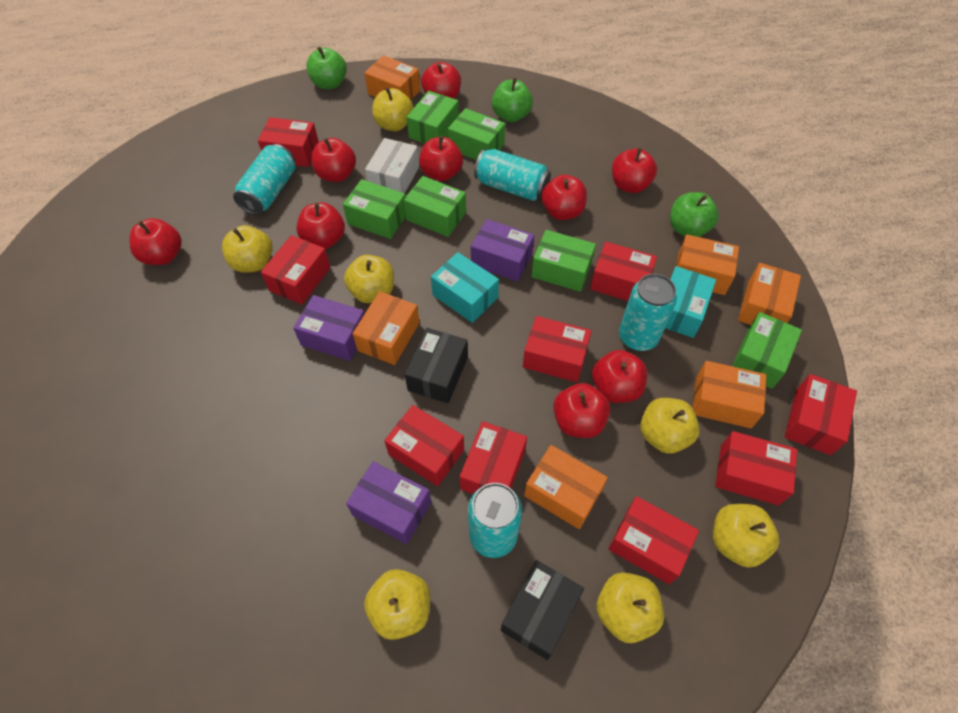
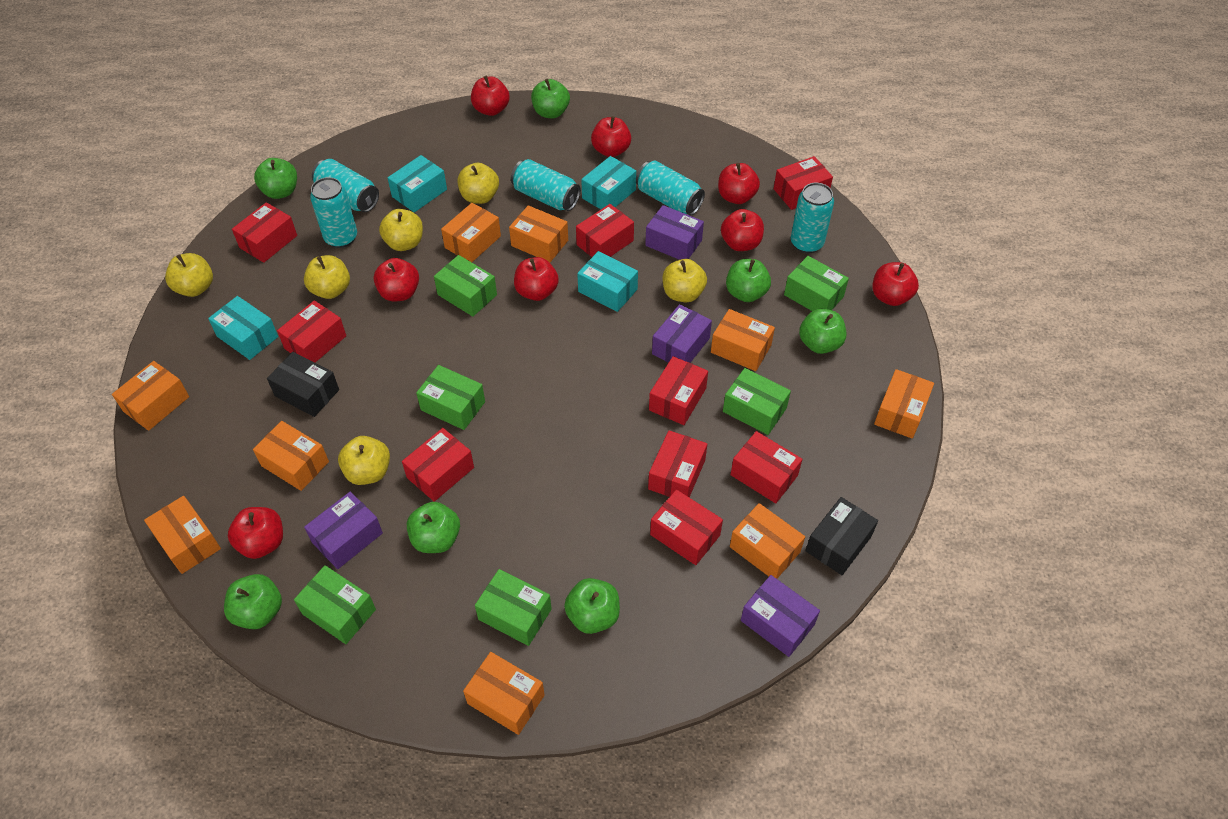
green apple: [306,47,347,89] [492,78,533,122] [670,192,719,237] = 3 -> [224,574,282,629] [254,158,297,199] [407,502,460,553] [531,79,570,118] [564,578,620,634] [726,259,771,302] [799,309,846,354] = 7
orange box: [352,291,419,365] [364,55,420,100] [524,445,608,529] [676,234,739,295] [692,361,766,429] [738,263,801,325] = 6 -> [112,361,189,431] [144,496,221,574] [253,421,329,491] [441,203,501,262] [463,652,545,735] [509,205,568,262] [711,309,775,371] [730,503,805,579] [874,369,934,439] = 9
purple box: [293,295,364,361] [346,461,431,544] [471,219,534,282] = 3 -> [304,492,383,569] [645,205,704,260] [652,304,712,363] [741,575,820,657] = 4
red apple: [129,218,182,265] [296,202,345,249] [312,138,356,182] [419,136,463,181] [421,62,461,99] [541,175,587,220] [553,383,610,438] [592,350,647,403] [612,148,657,193] = 9 -> [228,507,283,559] [374,258,419,301] [471,76,510,116] [514,257,559,301] [591,116,631,157] [718,163,760,204] [721,209,764,251] [872,262,919,306] = 8
turquoise box: [431,252,499,323] [665,266,716,338] = 2 -> [208,296,278,360] [388,155,447,212] [577,251,638,312] [581,156,636,209] = 4
turquoise can: [233,144,295,215] [468,483,522,558] [474,149,551,201] [619,274,677,351] = 4 -> [310,177,357,248] [312,159,379,212] [511,159,581,211] [636,160,705,216] [791,183,834,253] = 5
white box: [365,138,419,193] = 1 -> none = 0
yellow apple: [222,225,273,273] [344,255,394,303] [364,569,430,640] [373,87,414,131] [596,572,664,643] [640,398,700,454] [713,504,779,567] = 7 -> [165,253,213,297] [304,255,350,299] [338,436,390,485] [379,209,423,251] [457,163,499,204] [663,259,707,303] = 6

